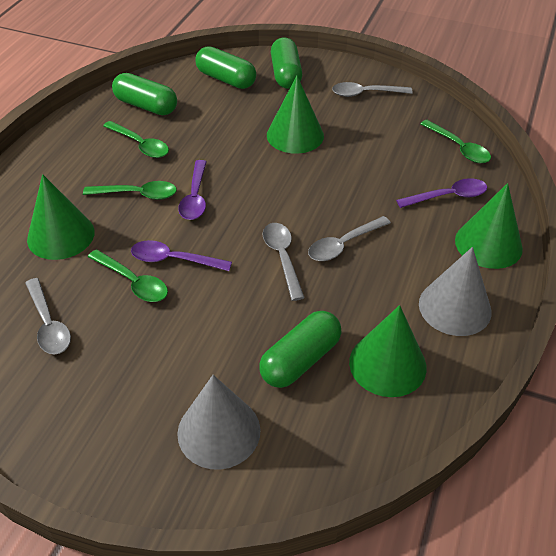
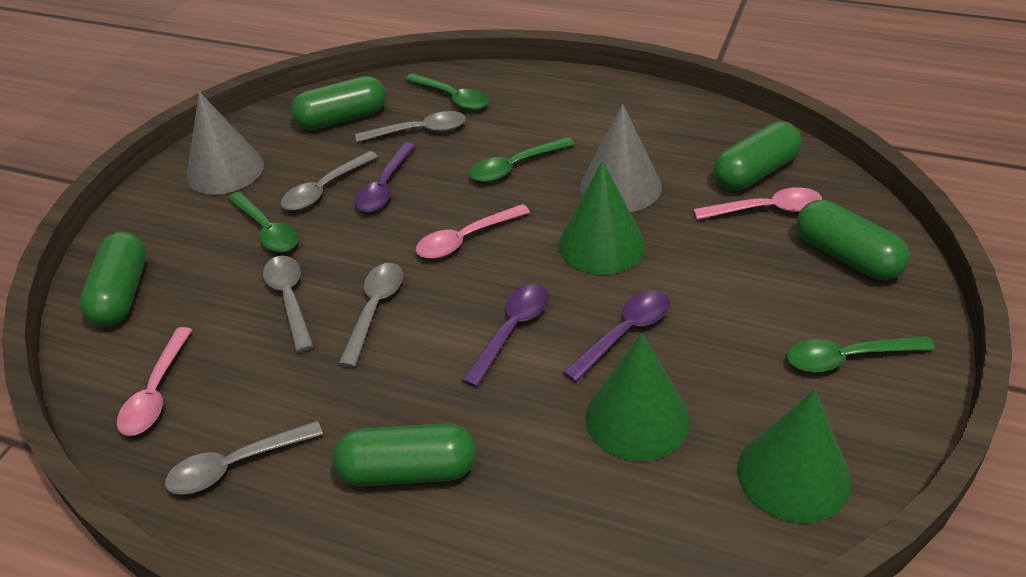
green capsule: [112,73,177,115] [195,46,256,89] [259,311,342,388] [271,37,302,89] = 4 -> [79,232,146,326] [291,76,386,130] [333,423,476,486] [714,121,802,191] [796,200,910,280] = 5
green cone: [27,174,95,260] [267,76,324,154] [349,305,427,397] [455,183,523,269] = 4 -> [558,161,646,275] [586,333,690,461] [737,390,851,523] = 3
grey spoon: [25,278,71,354] [263,223,305,301] [308,216,391,261] [332,82,413,97] = 4 -> [165,421,323,495] [263,256,314,352] [281,151,378,211] [338,263,403,367] [355,111,466,142] = 5
pink spoon: none = 0 -> [117,327,192,436] [416,204,530,259] [694,187,822,220] = 3

